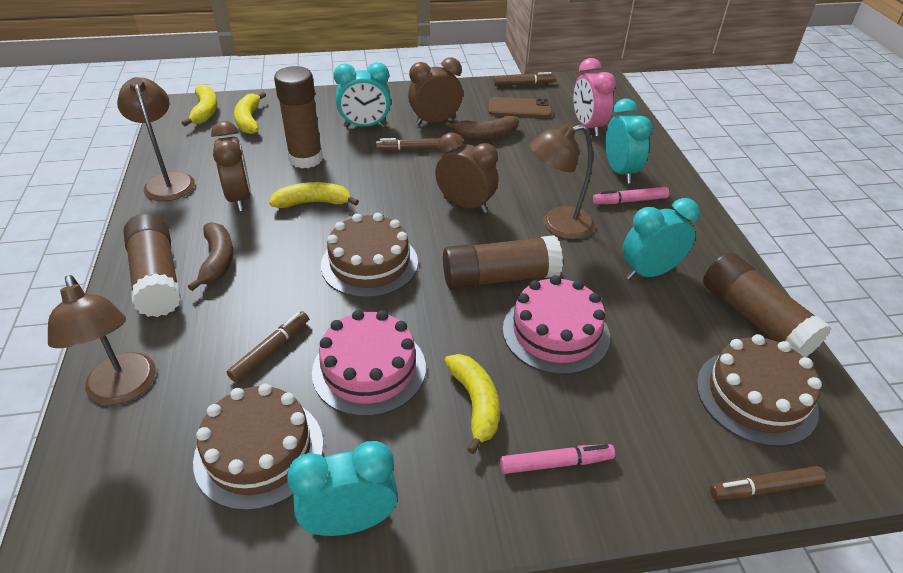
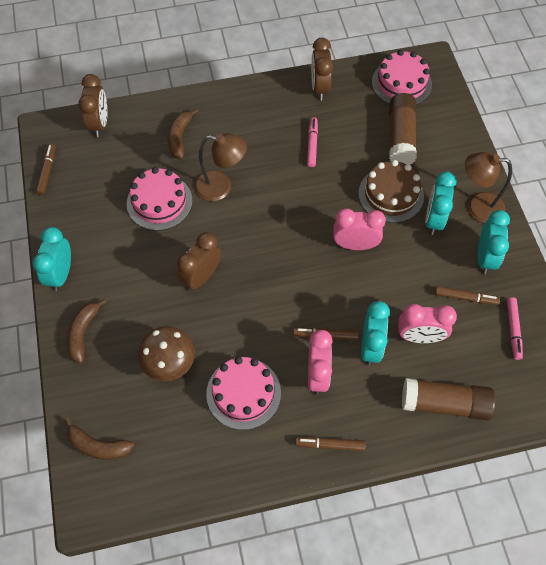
brown banana: [188,222,233,291] [445,116,519,139] = 2 -> [64,418,134,460] [67,299,106,363] [167,109,198,159] = 3
brown cake: [193,383,323,511] [321,213,418,298] [697,334,822,447] = 3 -> [358,160,424,223] = 1
brown glue stick: [123,214,181,317] [274,66,323,169] [443,235,563,290] [703,253,831,357] = 4 -> [389,93,417,164] [402,378,495,420] = 2
brown lamp: [48,275,156,405] [117,77,195,201] [529,123,595,239] = 3 -> [194,133,247,201] [465,152,512,224] = 2
brown mushroom: none = 0 -> [138,326,195,381] = 1
brown phone: [489,97,552,118] = 1 -> none = 0
pink cake: [312,310,426,417] [503,275,610,375] = 2 -> [127,167,192,231] [206,356,281,430] [372,50,432,105] = 3
pink clock: [574,58,616,136] = 1 -> [308,330,333,395] [333,208,386,250] [398,304,457,343] = 3
yellow banana: [182,84,217,126] [234,92,266,134] [269,182,359,208] [444,354,499,454] = 4 -> none = 0

